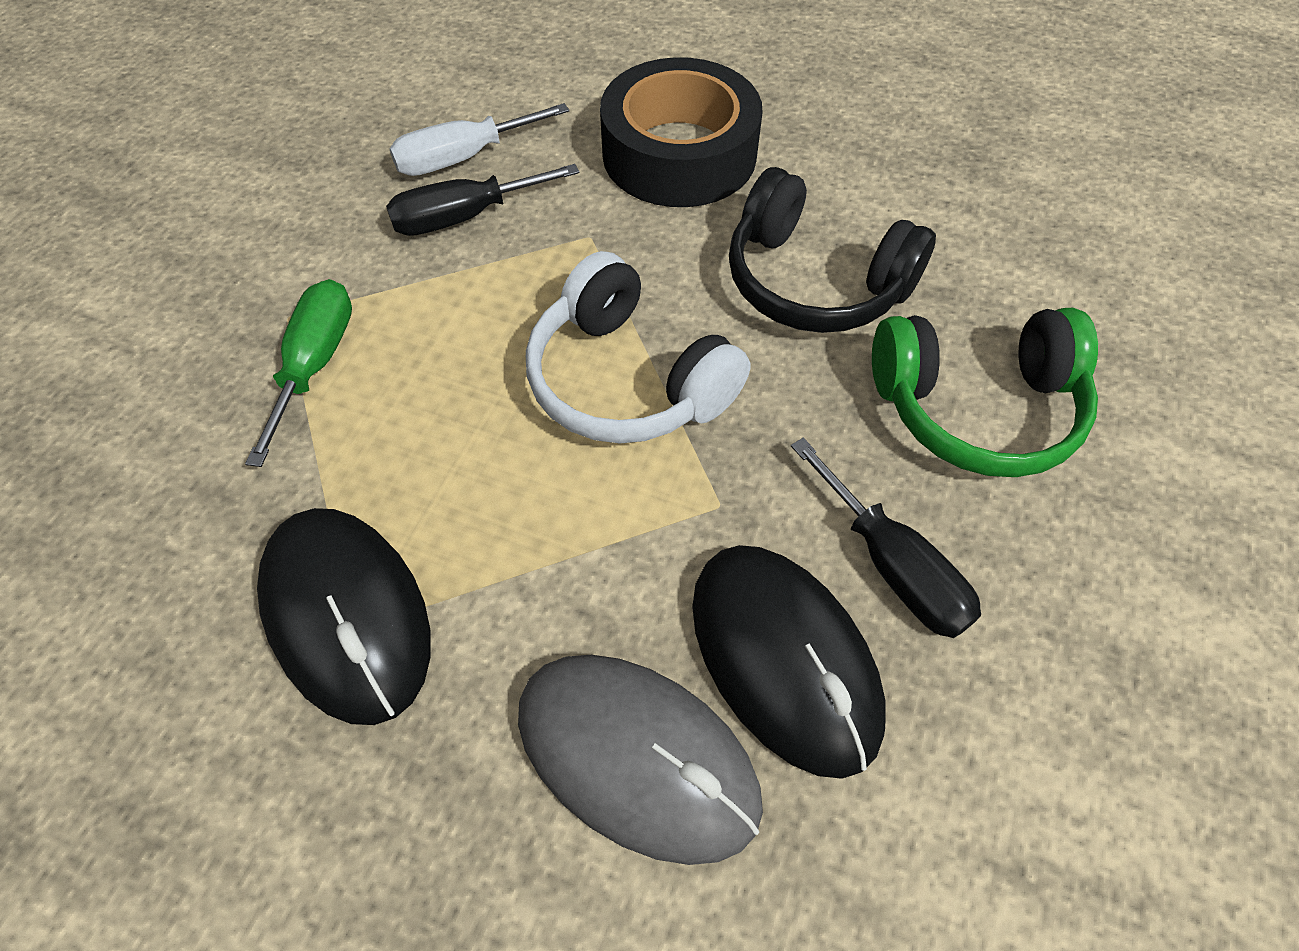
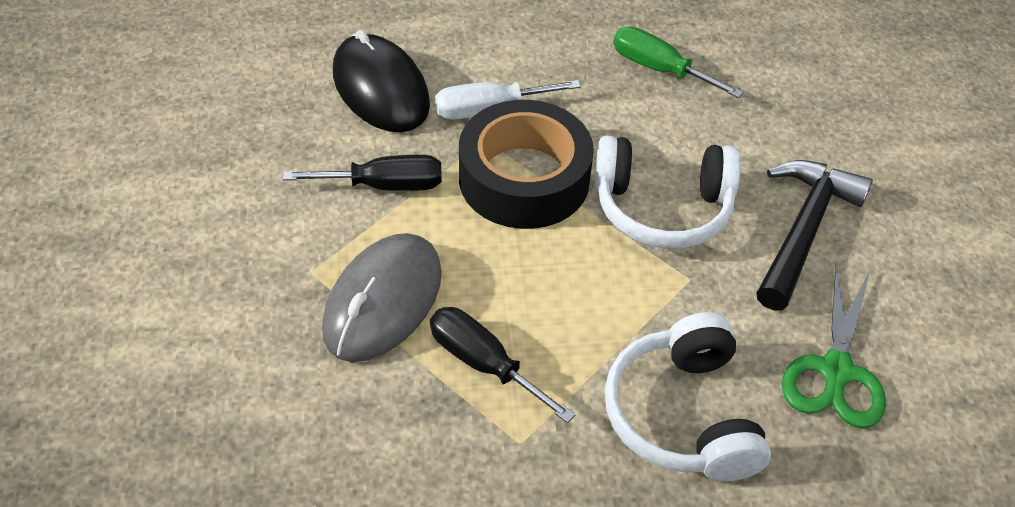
black hammer: none = 0 -> [757,160,873,310] = 1
black headphones: [729,167,936,333] = 1 -> none = 0
black mouse: [257,508,431,725] [692,545,886,779] = 2 -> [333,30,430,132] = 1
green headphones: [872,308,1098,477] = 1 -> none = 0
green scissors: none = 0 -> [782,264,886,428] = 1
white headphones: [526,251,751,443] = 1 -> [595,136,741,249] [605,312,771,482] = 2

